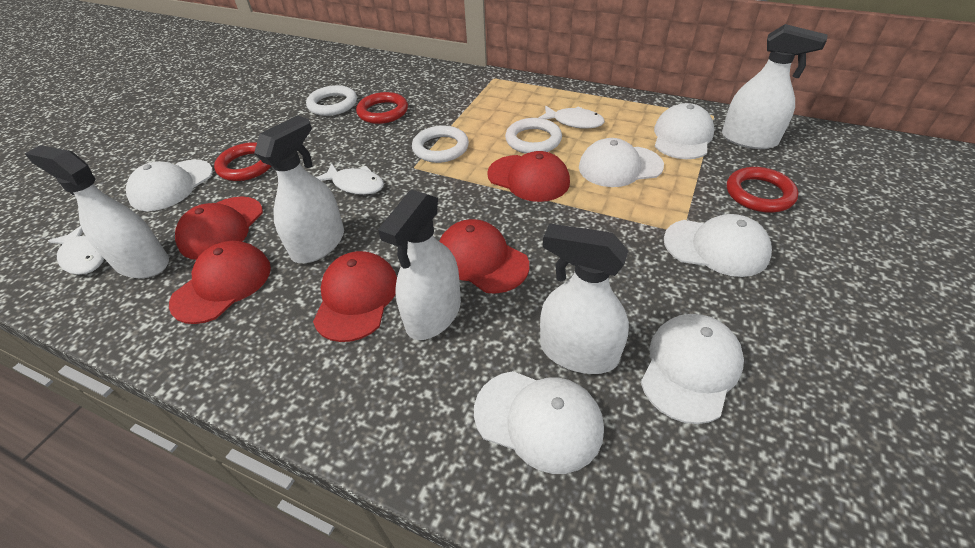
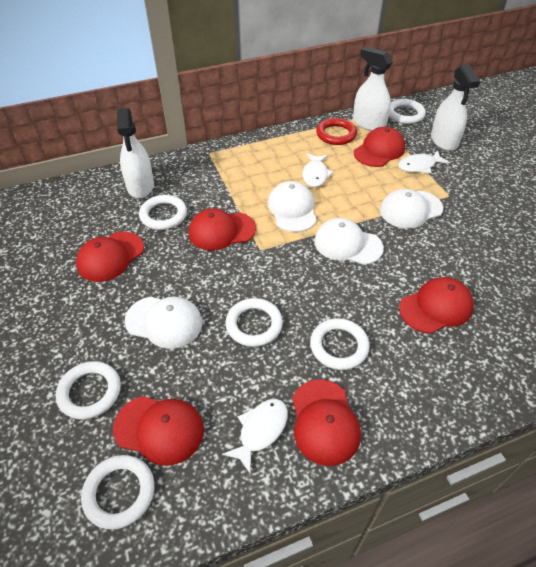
red cap: [169,241,271,324] [175,196,263,260] [313,251,397,342] [439,219,529,294] [487,151,570,202] = 5 -> [76,232,144,282] [113,396,204,466] [189,208,256,251] [292,380,361,466] [354,126,405,167] [399,277,474,334] = 6
red ring: [214,142,271,181] [356,92,408,124] [727,167,799,213] = 3 -> [316,118,357,145] = 1
white cap: [126,160,213,211] [474,371,604,474] [579,138,664,187] [641,314,744,424] [654,103,714,159] [664,214,772,277] = 6 -> [125,297,202,349] [268,181,317,232] [314,218,384,265] [380,189,443,229] = 4
white ring: [306,85,357,116] [412,126,469,163] [505,118,562,154] = 3 -> [56,361,121,420] [81,455,154,529] [139,195,187,230] [225,298,283,347] [310,318,370,370] [389,99,426,124] = 6
white spray bottle: [25,145,169,278] [254,115,344,263] [378,189,461,340] [540,224,629,374] [722,24,827,149] = 5 -> [117,108,154,198] [353,47,393,131] [431,65,480,151] = 3

